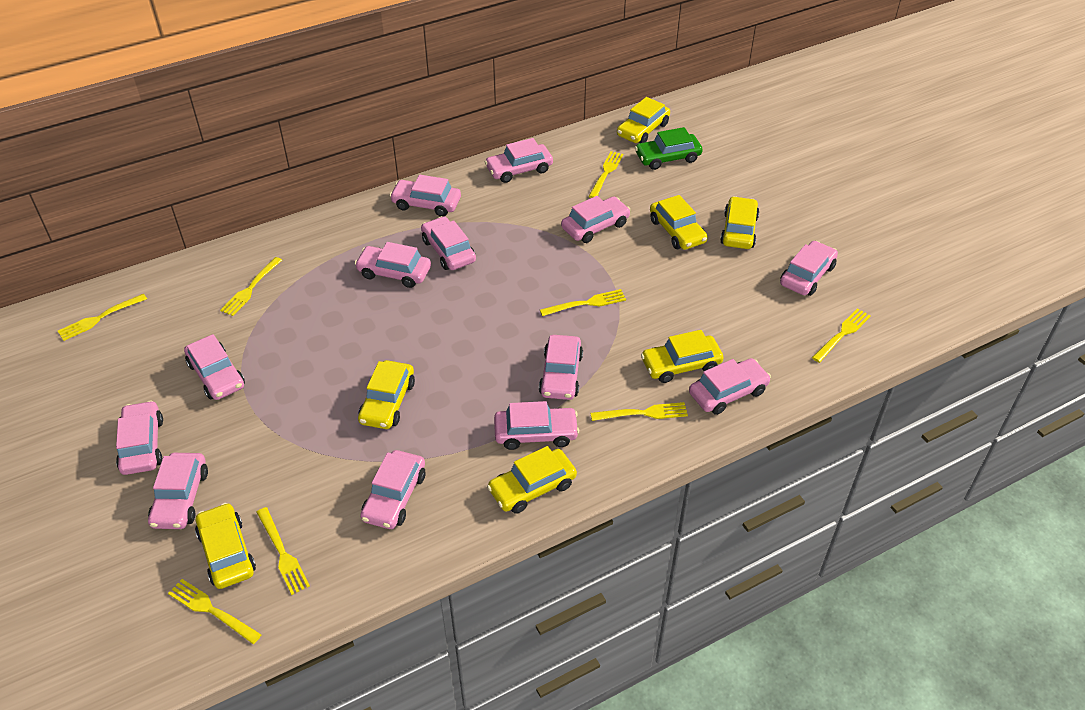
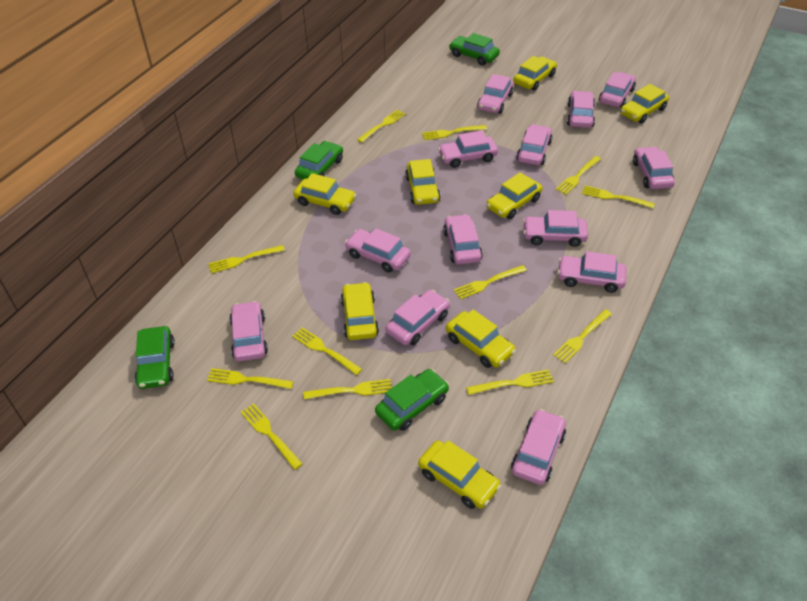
green car: [635,127,703,170] = 1 -> [134,326,175,389] [295,141,343,179] [375,369,449,431] [449,33,500,65] = 4
yellow car: [195,503,256,589] [358,360,415,429] [487,446,577,514] [617,97,670,143] [641,330,724,383] [650,195,708,250] [720,196,759,249] = 7 -> [293,173,356,215] [341,282,379,340] [405,159,441,205] [418,440,501,509] [446,309,516,368] [486,172,542,219] [513,56,557,91] [620,84,669,124] = 8
yellow fork: [58,294,147,341] [168,579,262,644] [220,257,282,316] [256,507,310,595] [540,289,626,316] [588,151,623,198] [591,402,688,421] [812,308,871,363] = 8 -> [207,368,294,389] [209,245,285,273] [241,403,303,470] [292,327,362,375] [303,379,392,399] [357,110,406,143] [422,125,487,140] [454,265,527,300] [466,369,554,395] [553,309,612,363] [556,156,601,195] [582,185,655,208] = 12

